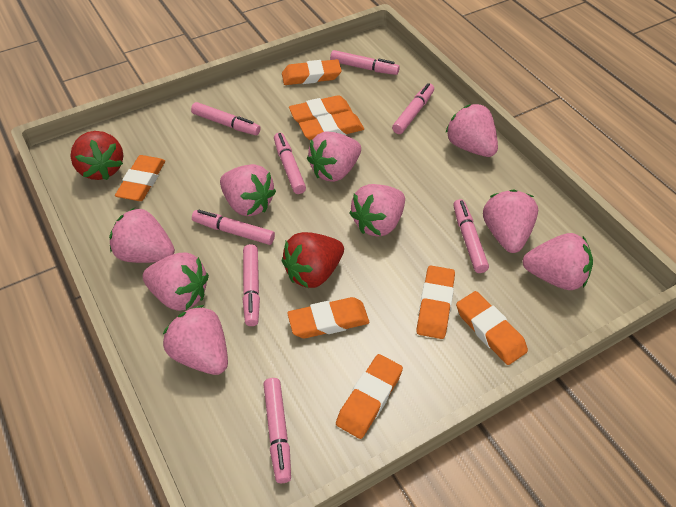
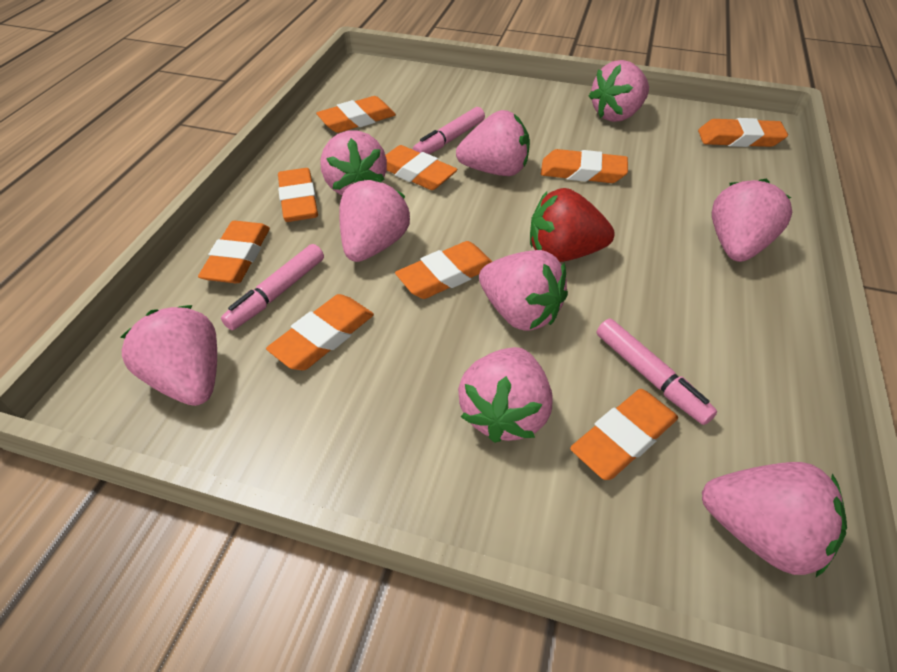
orange eraser: [115,155,165,201] [282,59,342,85] [287,297,369,338] [289,95,352,123] [299,111,364,141] [336,354,403,439] [416,266,455,339] [456,291,528,365] = 8 -> [198,221,270,283] [266,294,374,370] [278,168,318,222] [316,96,396,133] [385,145,457,190] [395,241,492,299] [541,149,628,183] [570,389,678,480] [698,118,788,147] = 9
pink marker: [191,102,261,135] [192,210,275,245] [243,244,260,326] [263,378,291,483] [274,133,306,194] [330,50,400,75] [392,83,434,134] [453,199,489,273] = 8 -> [221,244,324,330] [412,107,485,154] [597,319,717,425] = 3
red strawberry: [70,131,124,180] [282,232,344,288] = 2 -> [530,188,615,262] = 1

